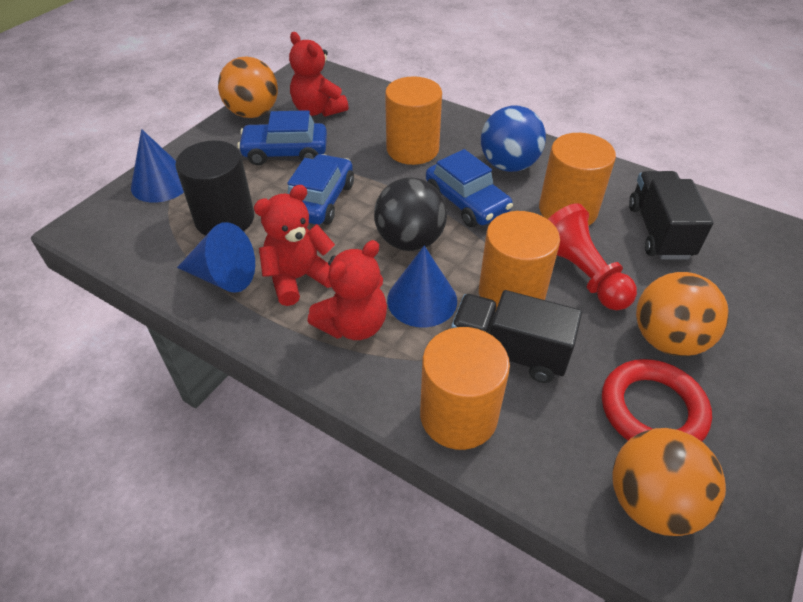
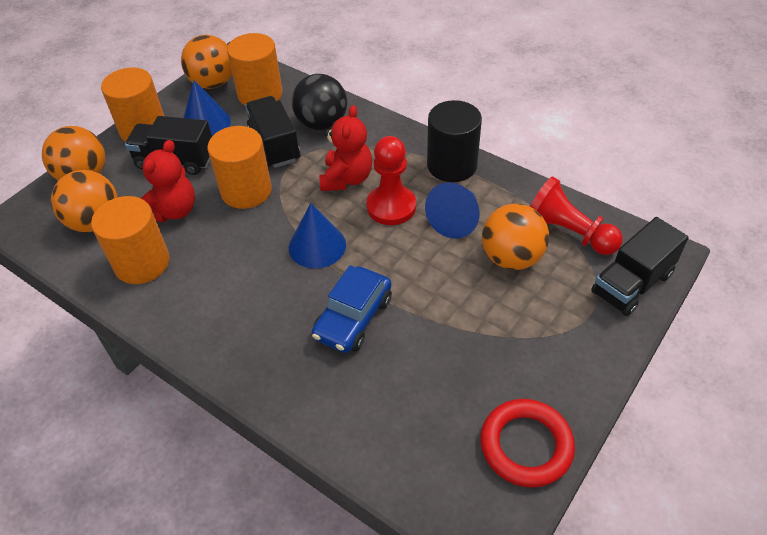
black truck: [451,290,582,383] [629,171,713,259] = 2 -> [125,116,212,175] [245,96,300,168] [591,217,689,316] = 3
blue ball: [481,106,546,172] = 1 -> none = 0
blue car: [237,110,327,165] [287,154,354,225] [426,149,513,227] = 3 -> [312,265,392,353] = 1
orange ball: [218,56,278,118] [612,428,726,536] [636,272,729,356] = 3 -> [42,126,105,181] [51,170,118,232] [181,35,232,89] [482,204,549,270] = 4
red pawn: [548,203,637,310] = 1 -> [366,136,416,225] [530,176,623,255] = 2
red teddy bear: [254,185,335,306] [289,32,349,117] [307,240,387,340] = 3 -> [141,140,195,222] [319,105,372,191] = 2

